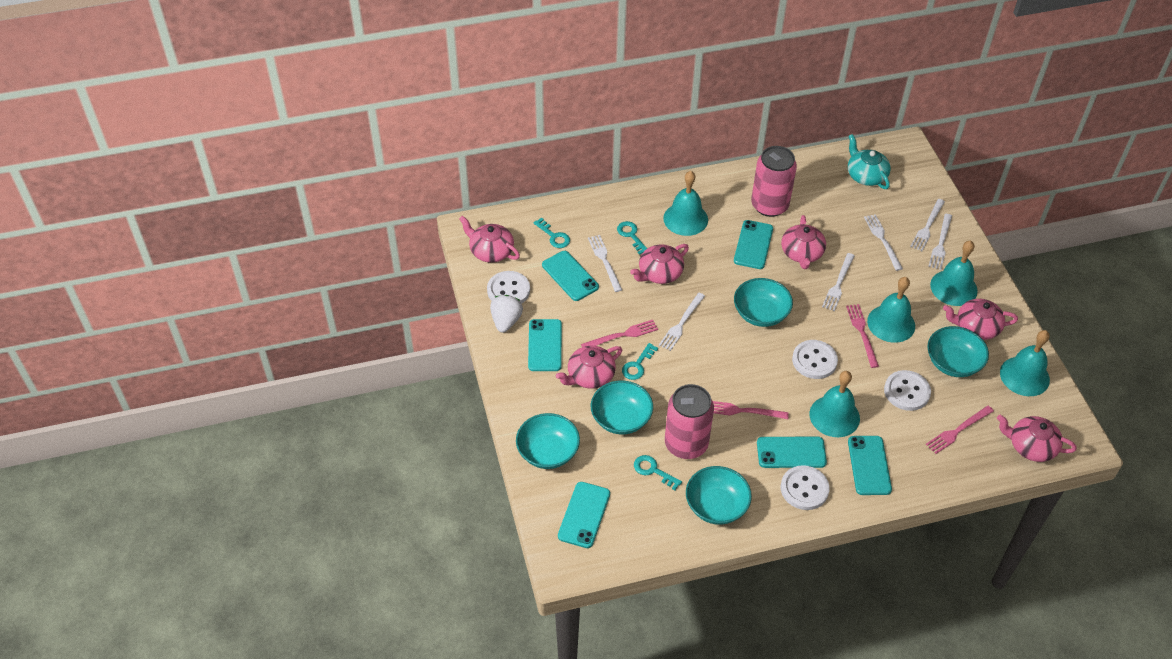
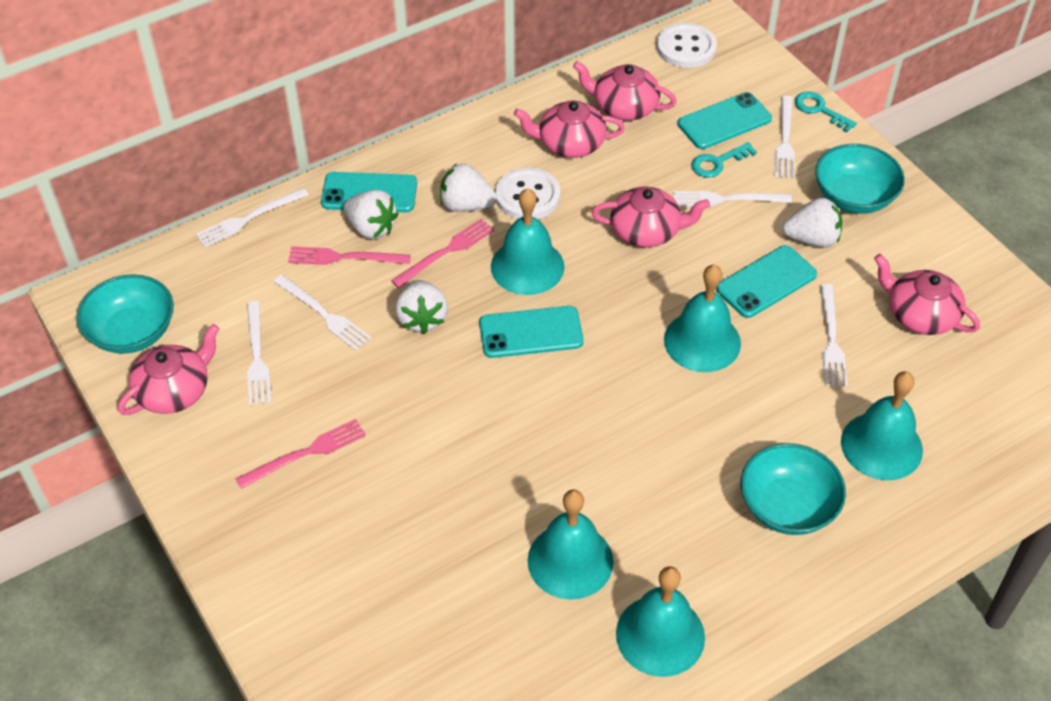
pink can: [665,384,714,459] [751,146,797,217] = 2 -> none = 0
pink fork: [581,320,658,347] [713,401,789,419] [846,304,879,368] [926,406,994,454] = 4 -> [235,419,366,489] [288,246,411,265] [391,218,494,288] = 3
pink teapot: [459,216,520,263] [556,346,622,389] [630,244,689,284] [781,215,826,269] [943,299,1018,340] [997,415,1077,462] = 6 -> [118,324,220,415] [514,100,625,158] [573,61,677,120] [591,186,710,247] [874,254,980,335] = 5
turquoise bowl: [516,413,580,469] [591,381,653,434] [686,466,752,525] [734,278,793,327] [927,326,989,377] = 5 -> [77,274,174,354] [741,443,846,535] [815,144,905,214] = 3
turquoise key: [534,217,570,248] [617,221,647,255] [622,343,658,380] [634,455,682,490] = 4 -> [692,142,757,178] [795,92,857,132] = 2
turquoise phone: [528,319,562,371] [542,251,599,301] [558,482,610,548] [734,220,773,269] [757,437,827,468] [848,436,892,495] = 6 -> [321,172,417,212] [479,306,584,358] [678,92,772,149] [716,245,817,318] = 4
turquoise teapot: [848,134,891,189] = 1 -> none = 0
white button: [487,271,530,304] [781,465,830,510] [792,340,838,379] [884,370,931,411] = 4 -> [495,168,560,219] [657,23,717,68] = 2
white strawberry: [490,295,523,333] = 1 -> [343,190,398,239] [395,280,448,334] [440,163,497,212] [782,198,843,248] = 4

